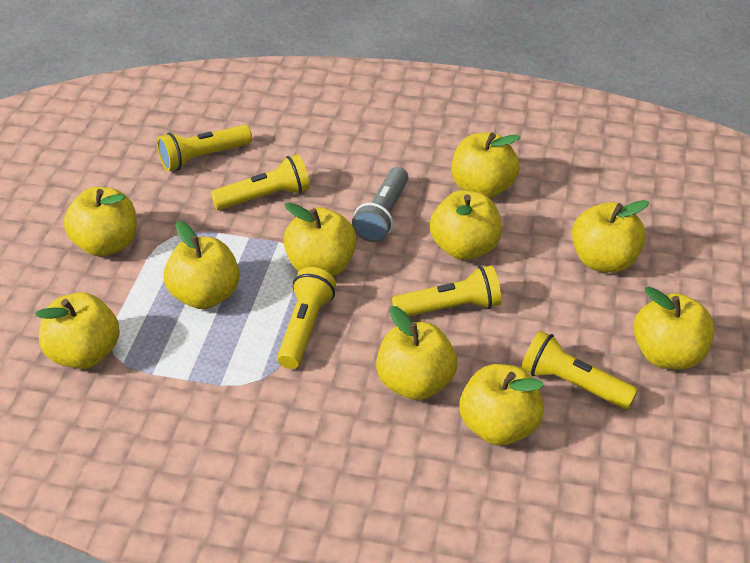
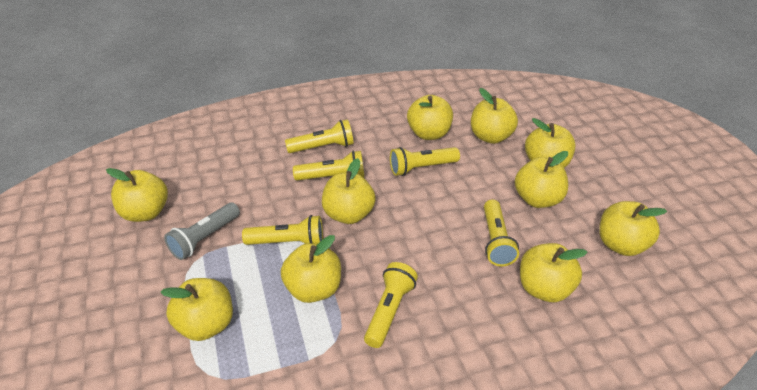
yellow flashlight: [157,125,252,171] [211,154,310,210] [277,267,336,369] [392,265,501,317] [522,331,638,409] = 5 -> [242,215,323,245] [285,119,354,153] [293,151,364,180] [364,262,418,348] [390,147,460,176] [484,199,519,266] = 6

